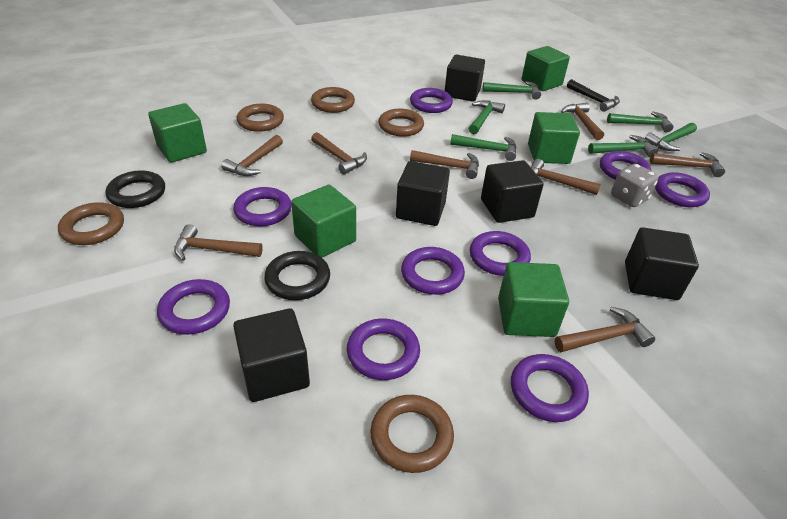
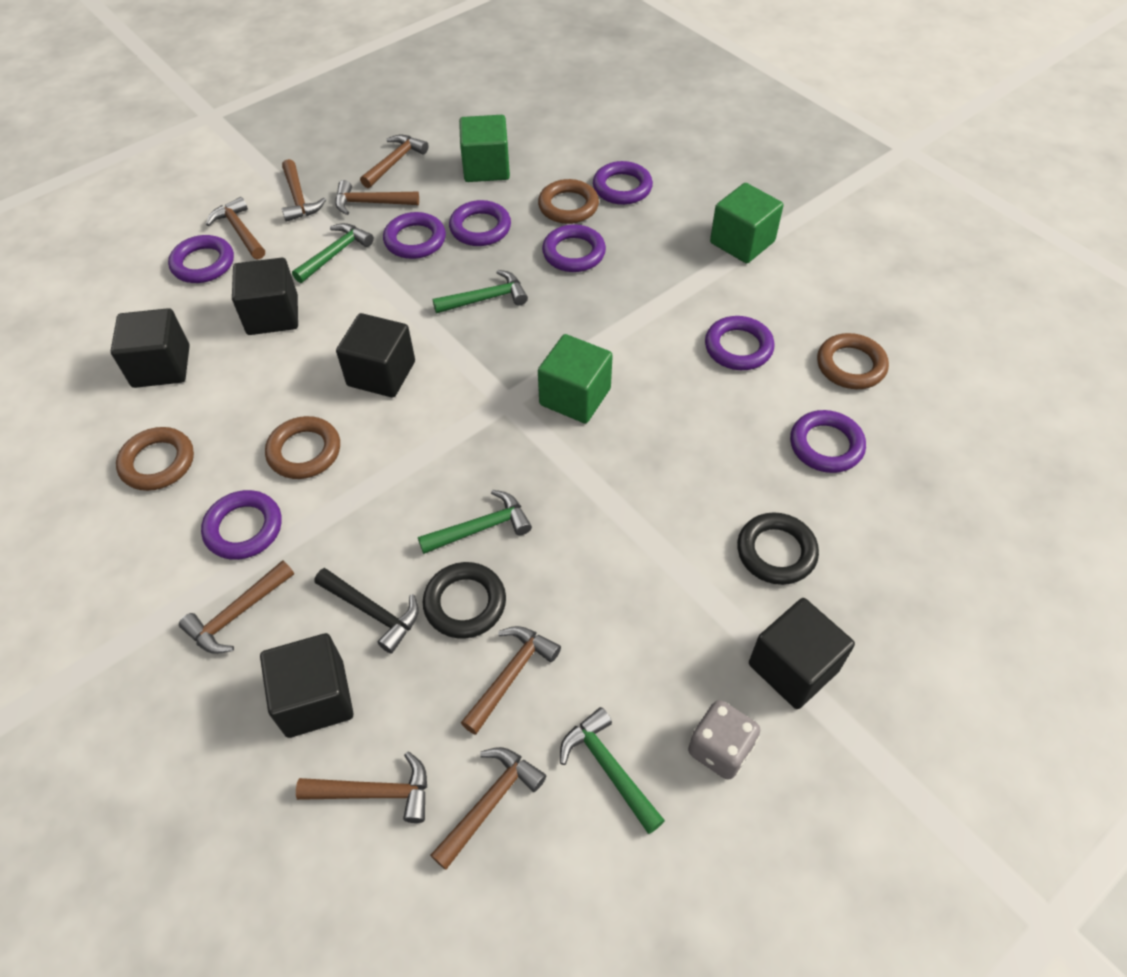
brown ring: [58,202,124,245] [237,103,284,132] [311,87,355,113] [370,395,454,473] [378,109,424,137] = 5 -> [116,427,194,491] [265,416,340,479] [538,179,599,224] [817,333,889,389] = 4
green cube: [148,103,207,163] [291,185,356,258] [498,262,569,337] [522,46,570,91] [528,112,580,164] = 5 -> [459,115,510,182] [538,334,613,423] [710,183,784,263] = 3
green hammer: [450,134,517,161] [469,100,505,134] [482,81,541,100] [588,135,658,157] [607,111,673,132] [645,123,697,151] = 6 -> [292,223,374,283] [418,490,532,554] [433,270,528,313] [560,707,665,834] = 4
purple ring: [157,279,230,335] [233,187,292,226] [347,318,420,380] [401,247,465,295] [410,88,453,113] [470,231,531,276] [511,354,589,422] [600,151,651,180] [655,172,710,207] = 9 -> [168,235,234,283] [201,490,281,560] [383,212,446,259] [449,200,511,246] [542,224,606,272] [593,161,653,205] [705,316,774,370] [790,410,866,473] = 8

